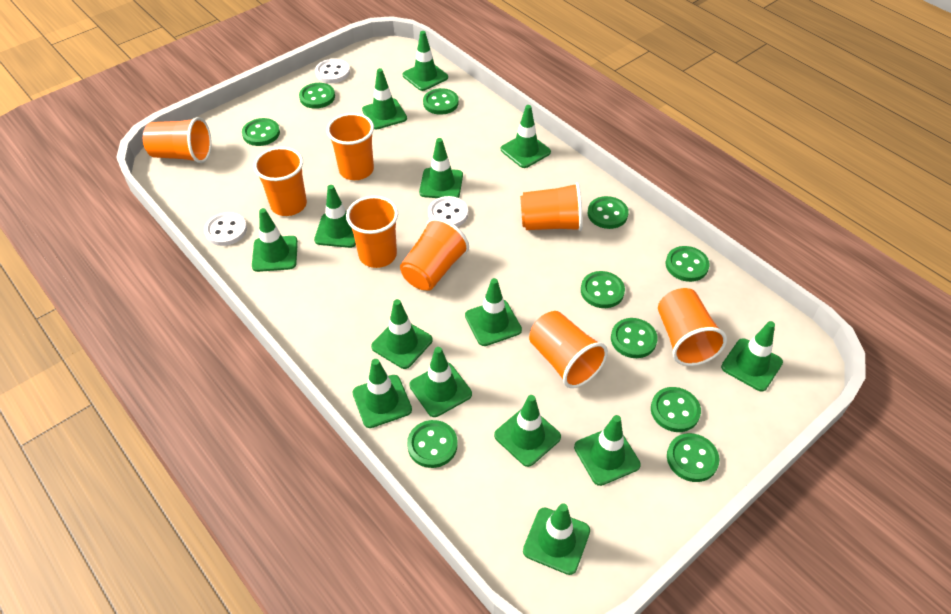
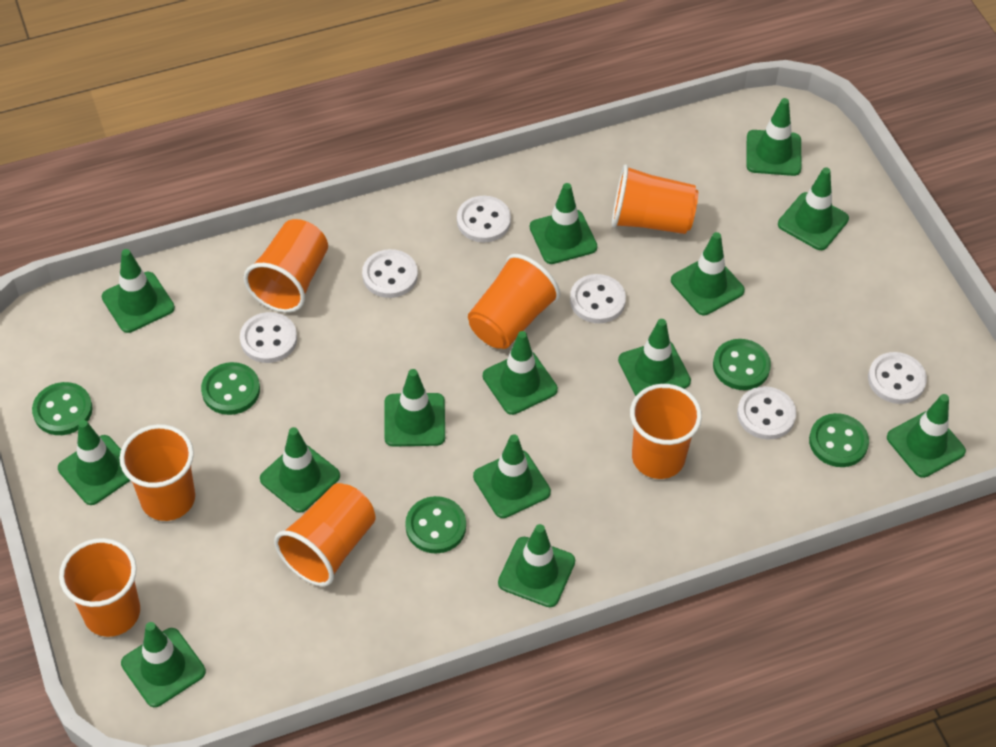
green button: [242,118,280,146] [299,83,335,109] [407,420,458,468] [423,88,459,115] [581,271,625,308] [588,196,629,229] [611,318,658,358] [651,387,701,432] [666,246,710,282] [667,433,719,482] = 10 -> [32,382,93,435] [201,362,260,415] [405,496,466,553] [713,339,771,390] [809,413,869,467] = 5
orange cup: [143,117,212,163] [254,147,307,216] [327,113,374,180] [346,196,398,268] [400,218,469,291] [520,182,583,231] [529,311,608,388] [658,288,727,366] = 8 -> [59,538,140,637] [120,424,195,521] [244,219,328,313] [274,483,376,587] [468,254,560,349] [612,164,698,234] [630,384,702,479] = 7
white button: [204,212,247,246] [315,59,350,83] [428,196,468,227] = 3 -> [240,312,297,363] [362,249,418,298] [457,196,511,242] [570,274,626,323] [737,386,796,440] [868,352,927,404] = 6

